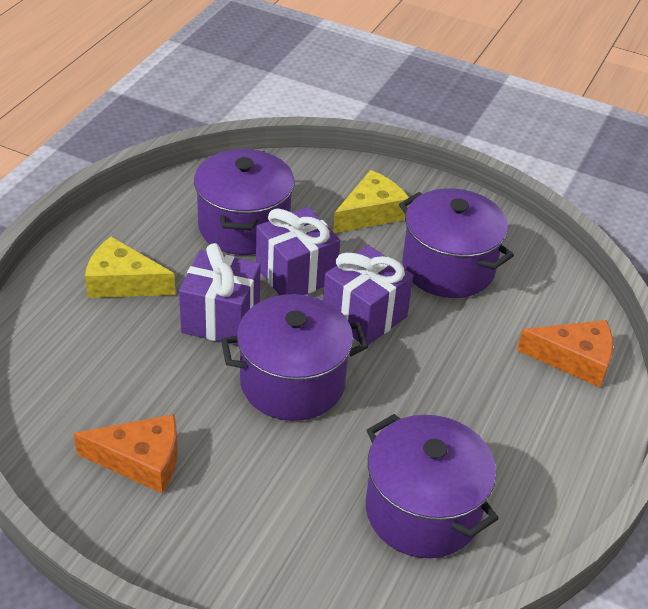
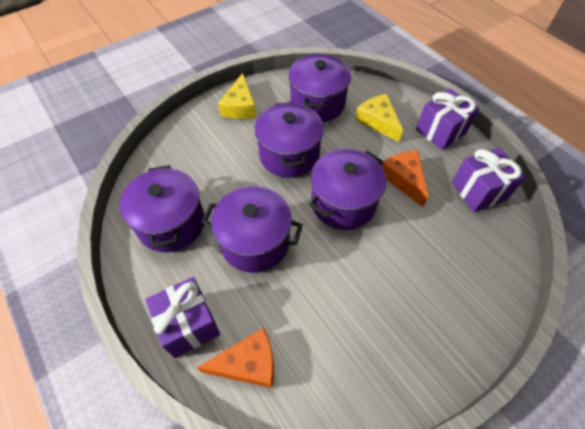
purple pot: [194,149,295,255] [221,294,368,421] [366,414,499,558] [399,188,514,298] = 4 -> [120,165,205,252] [202,186,303,273] [255,102,324,178] [289,54,351,122] [309,149,386,230] = 5

